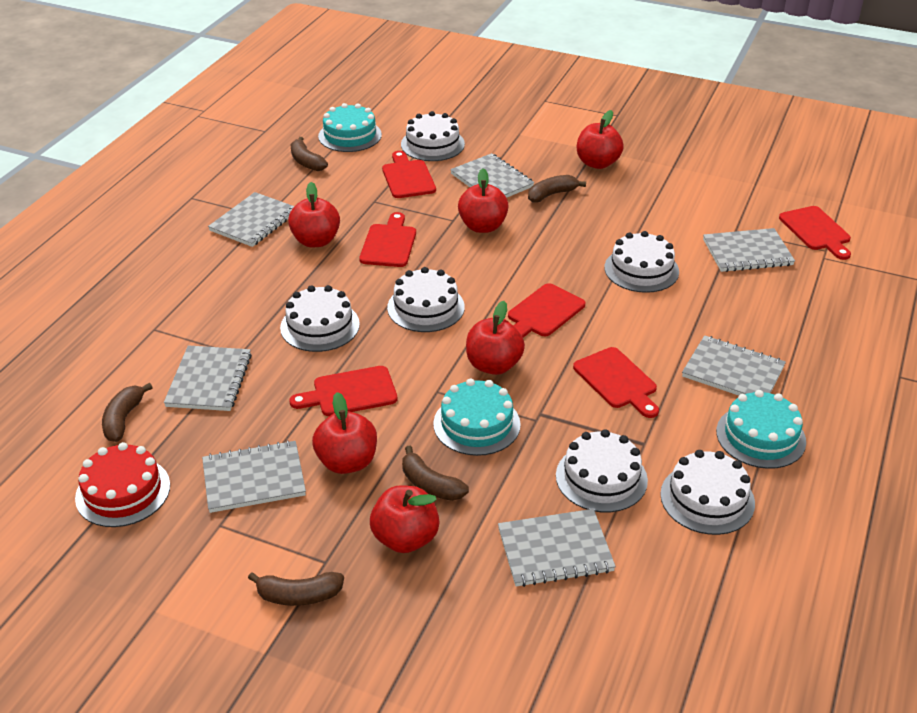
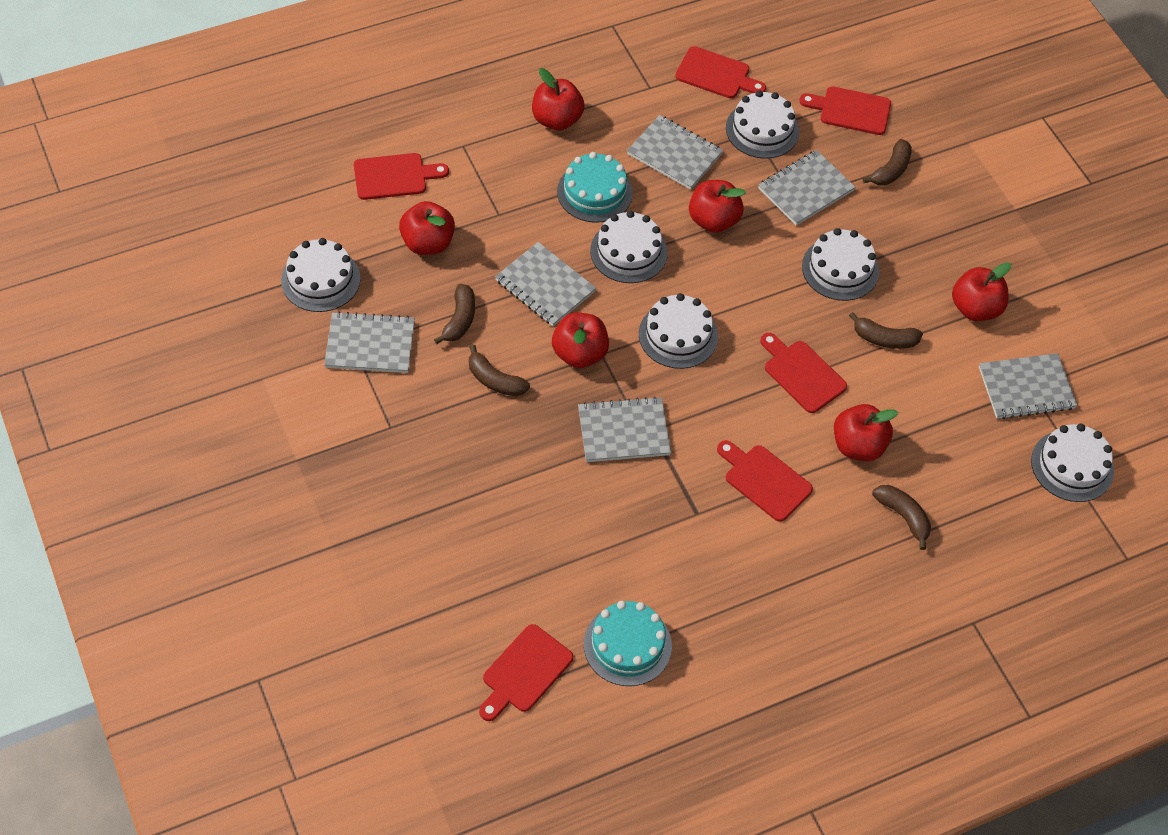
grey notebook: [164,345,252,411] [202,440,306,513] [208,192,294,247] [450,153,534,198] [498,509,616,587] [682,335,786,396] [703,228,795,272] = 7 -> [324,311,415,373] [495,242,596,326] [578,396,671,462] [627,115,723,190] [758,150,855,226] [979,353,1078,419] = 6
red cake: [75,442,170,527] = 1 -> none = 0
turquoise cake: [318,103,382,152] [433,379,521,456] [716,390,806,469] = 3 -> [557,152,633,223] [584,601,672,686] = 2

